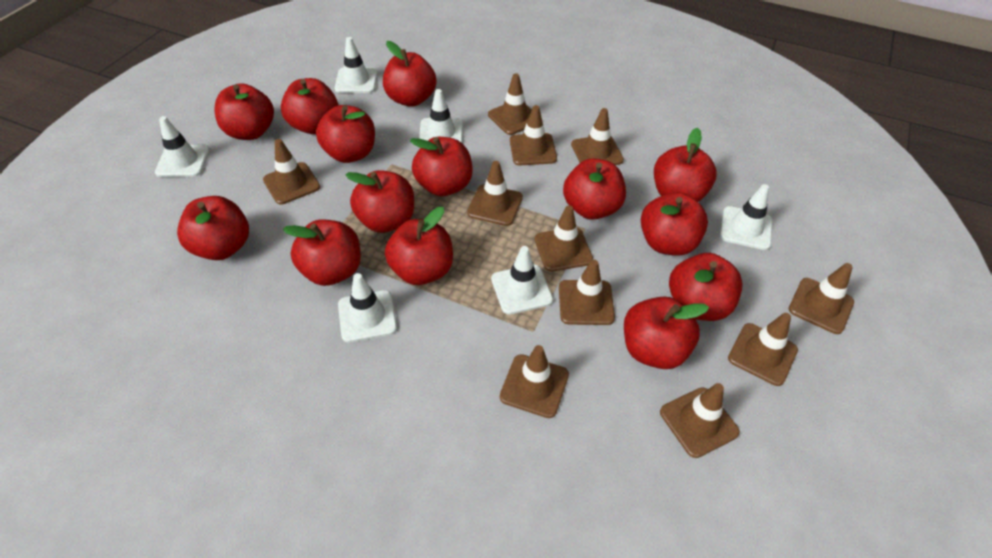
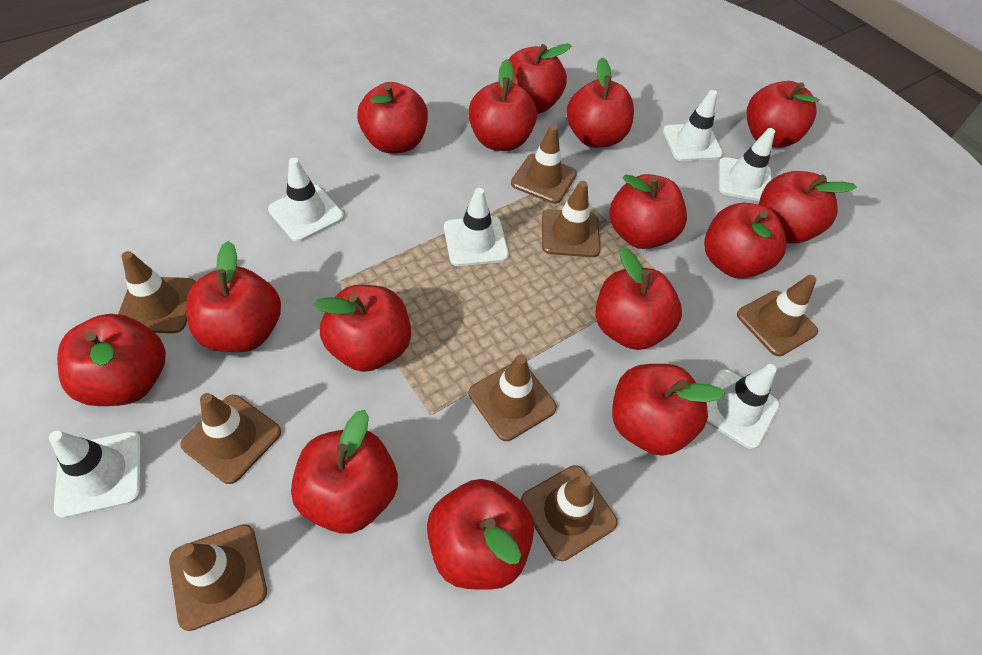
brown traffic cone: [263,139,320,205] [467,161,523,226] [488,73,532,135] [500,345,569,418] [510,105,557,165] [535,205,593,272] [559,260,615,325] [571,108,624,165] [660,383,740,458] [728,313,798,386] [789,263,854,334] = 11 -> [118,251,196,333] [169,524,267,631] [180,393,281,484] [469,354,557,441] [511,125,577,204] [521,465,617,561] [542,181,600,257] [737,275,818,356] = 8
red apple: [177,196,249,260] [214,83,274,140] [281,78,338,134] [283,220,361,286] [316,105,375,163] [345,170,414,233] [383,41,436,107] [385,207,453,285] [410,137,473,196] [563,158,626,220] [624,296,709,369] [641,192,708,256] [654,128,717,202] [669,253,743,321] = 14 -> [57,314,166,406] [186,241,281,352] [291,410,398,534] [313,285,411,372] [357,82,428,154] [427,479,534,590] [468,59,537,151] [508,43,572,114] [567,58,634,148] [595,248,682,350] [609,174,687,249] [612,364,725,456] [704,203,786,278] [746,81,820,148] [759,171,857,244] = 15

